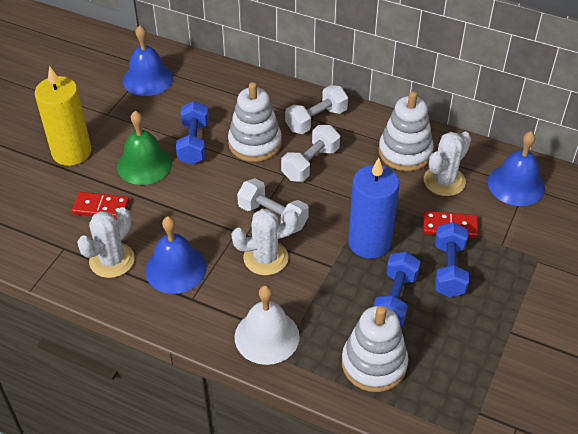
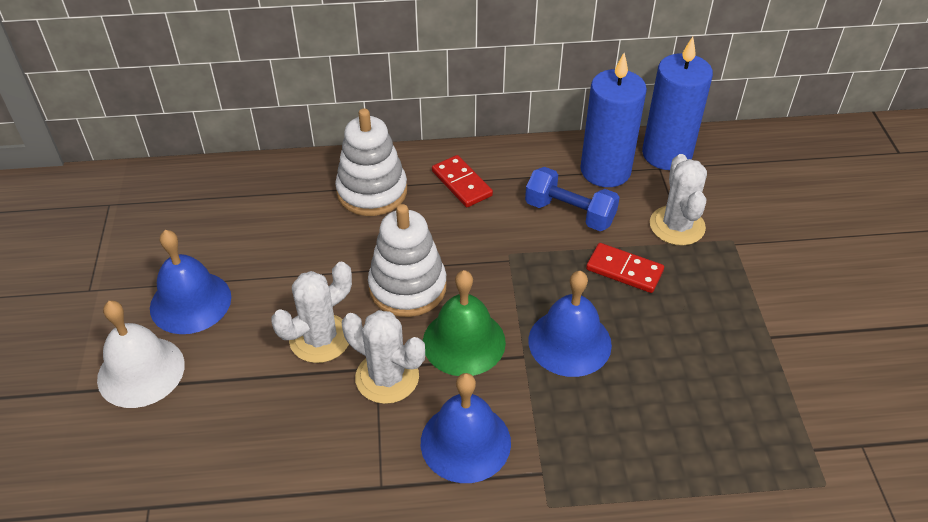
blue candle: [348,158,399,259] = 1 -> [580,53,647,187] [642,37,713,170] = 2
blue dumbbell: [176,101,209,165] [373,252,420,327] [435,222,469,297] = 3 -> [525,167,620,231] = 1
white dumbbell: [237,178,309,233] [281,125,340,182] [285,85,348,134] = 3 -> none = 0
white stacking toy: [228,82,282,162] [342,306,408,392] [379,91,434,171] = 3 -> [335,108,407,216] [368,204,447,317] = 2
yellow candle: [35,66,91,166] = 1 -> none = 0

